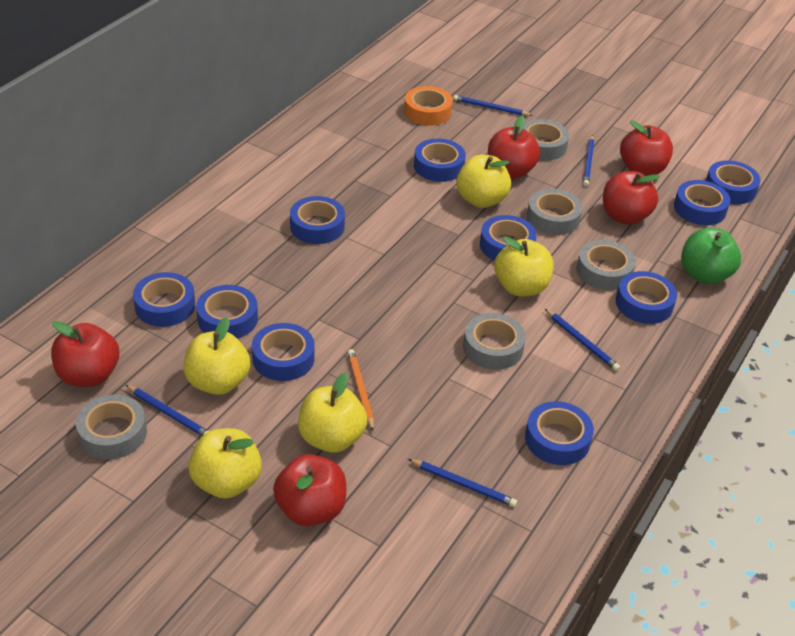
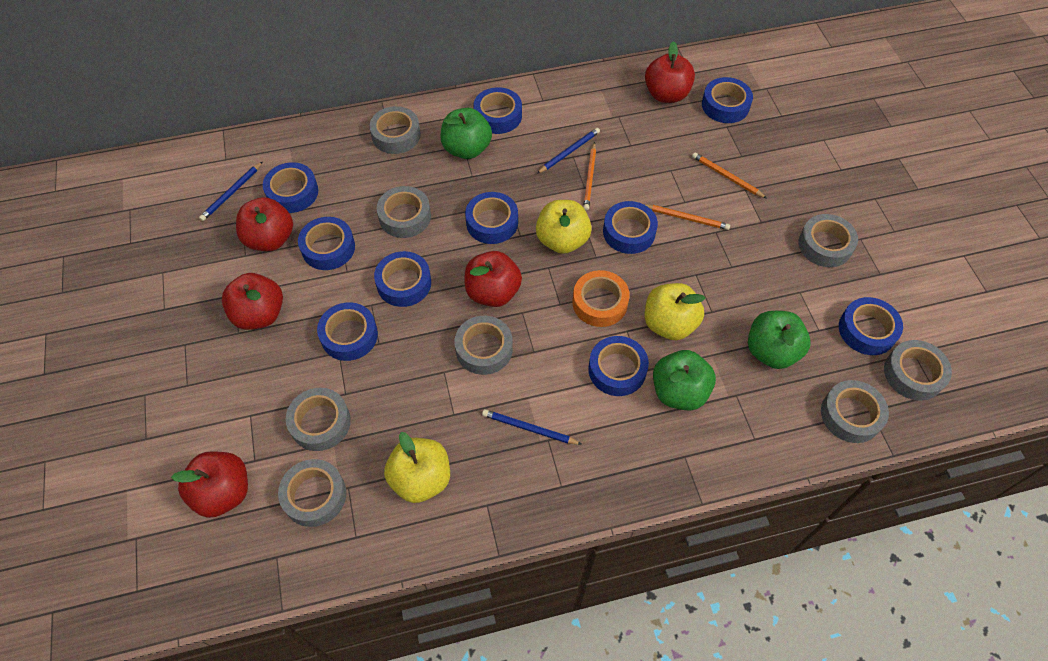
blue pencil: [126,385,209,436] [408,459,517,507] [453,95,533,116] [545,309,620,371] [583,135,594,186] = 5 -> [199,162,262,221] [482,409,582,445] [537,128,600,174] = 3
green apple: [681,228,741,284] = 1 -> [440,108,492,159] [653,350,716,411] [748,311,810,369] = 3
grey tape: [76,394,147,459] [463,313,526,370] [523,119,569,161] [527,189,582,235] [576,240,636,290] = 5 -> [278,459,346,527] [285,388,351,451] [369,106,421,154] [377,186,431,238] [454,316,513,375] [799,214,858,267] [821,380,889,443] [884,340,952,401] = 8
orange pencil: [347,349,374,431] = 1 -> [583,142,596,211] [646,205,730,230] [692,152,767,198] = 3
yellow apple: [184,317,251,395] [188,428,262,499] [298,373,367,453] [456,155,511,208] [494,236,554,296] = 5 -> [384,432,450,503] [536,200,592,254] [645,283,706,340] = 3

